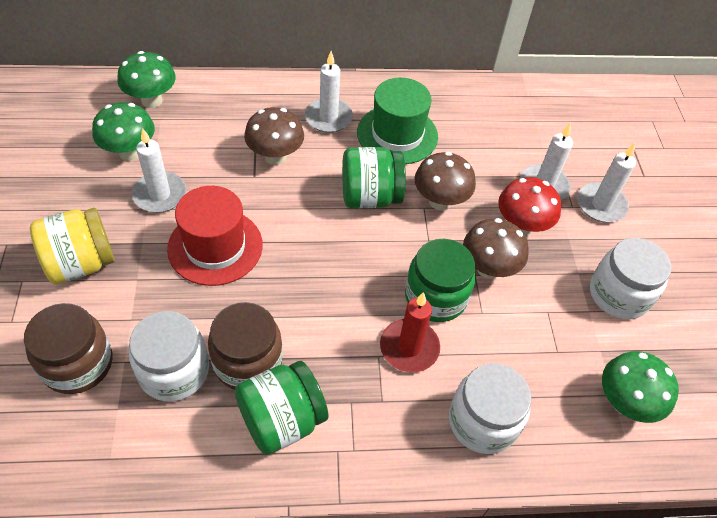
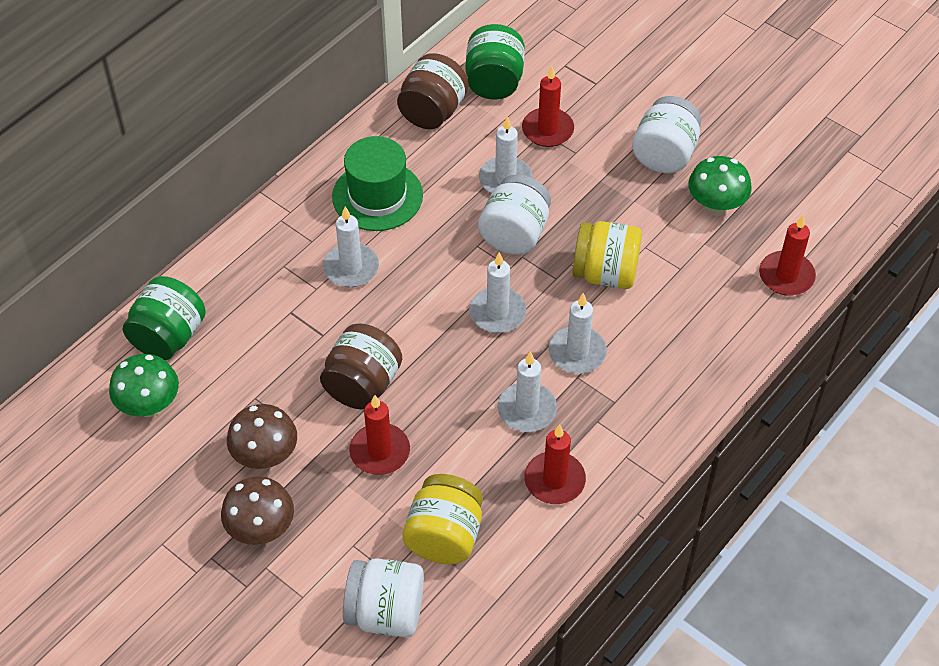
brown mushroom: [244,107,304,165] [414,152,476,210] [463,218,529,279] = 3 -> [221,476,294,545] [227,404,297,469] = 2
green jar: [235,361,328,455] [342,147,406,208] [405,239,476,322] = 3 -> [123,276,206,360] [465,24,525,100] = 2
green mushroom: [92,102,155,161] [117,51,176,108] [602,351,679,423] = 3 -> [109,354,179,417] [688,156,752,216] = 2
red candle: [380,292,440,372] = 1 -> [349,395,410,475] [522,66,574,147] [524,425,586,504] [759,215,816,296] = 4
red hat: [167,186,263,286] = 1 -> none = 0
red mushroom: [498,177,561,236] = 1 -> none = 0
white candle: [132,128,186,213] [305,51,353,133] [520,123,573,200] [577,143,636,223] = 4 -> [323,206,379,287] [469,252,526,333] [479,116,533,193] [497,352,557,432] [549,293,607,373] = 5
yellow jar: [30,208,115,284] = 1 -> [403,474,483,564] [573,221,642,289] = 2

